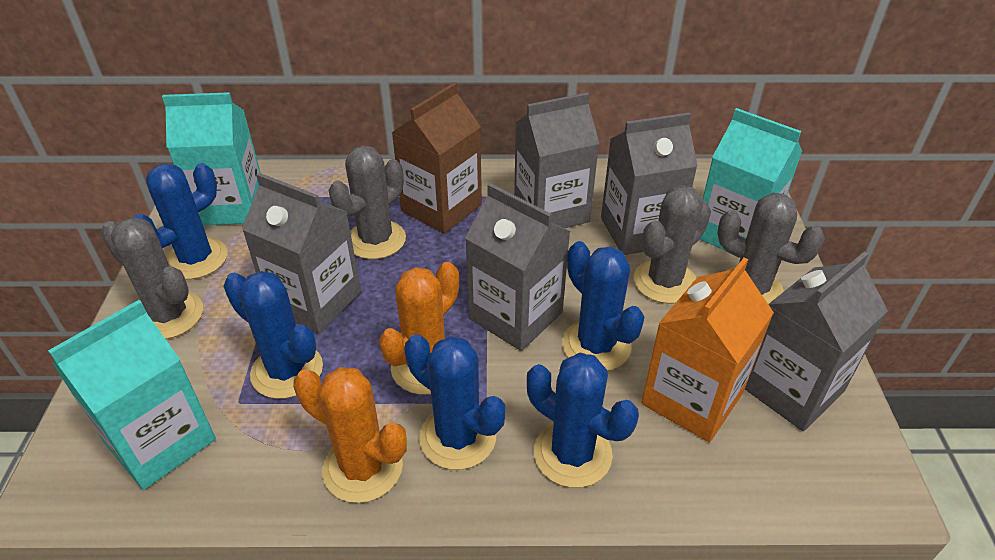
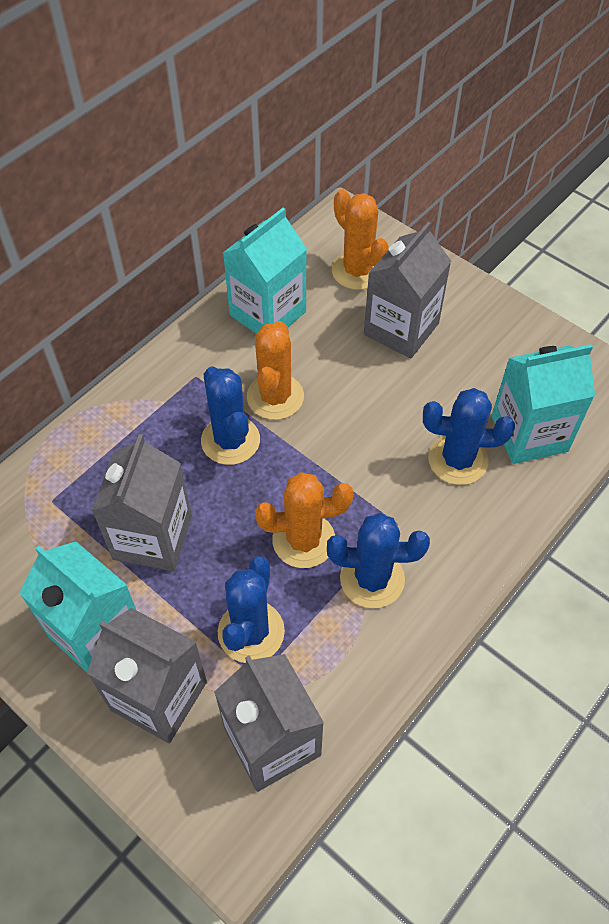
blue cactus: [133,163,227,280] [223,271,323,399] [404,334,505,470] [527,353,639,488] [562,241,644,371] = 5 -> [201,366,260,465] [218,556,285,663] [327,513,430,608] [423,388,515,485] = 4
brown carton: [392,83,482,234] = 1 -> none = 0
grey cactus: [101,218,203,339] [329,146,406,259] [634,185,711,304] [717,193,825,304] = 4 -> none = 0
grey carton: [242,173,361,334] [465,183,570,351] [514,92,600,228] [601,112,698,255] [745,251,888,431] = 5 -> [87,608,207,743] [92,434,192,571] [214,654,324,792] [364,222,451,359] = 4
orange cactus: [293,367,407,503] [379,262,459,395] = 2 -> [247,321,304,420] [255,472,354,568] [332,189,389,290] = 3
orange carton: [641,258,774,442] = 1 -> none = 0

